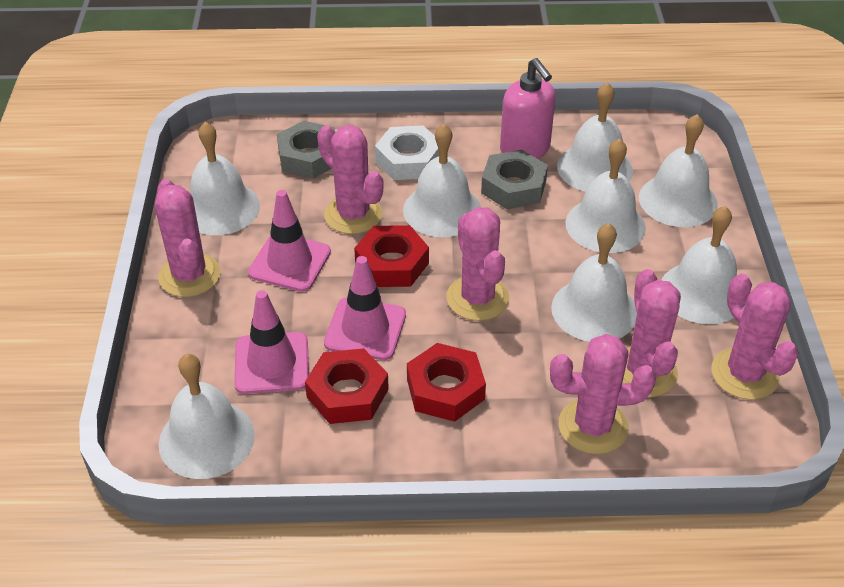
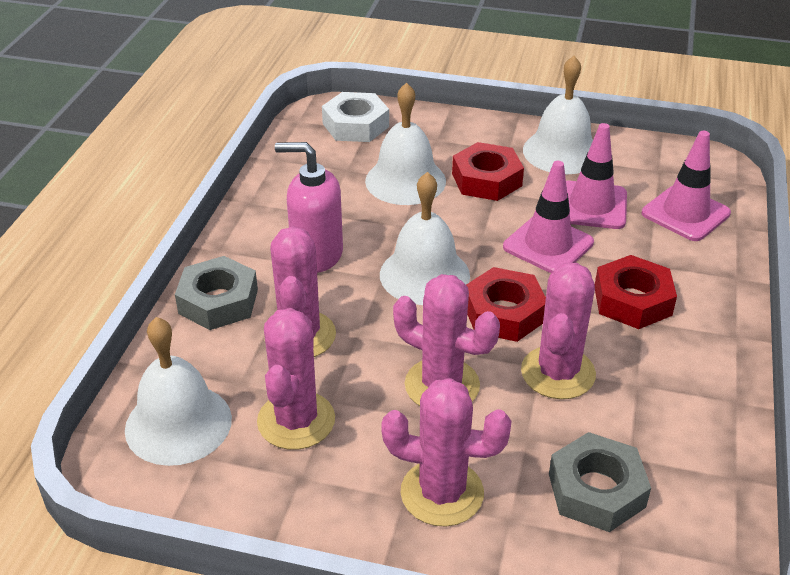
pink cactus: [155,179,221,297] [317,125,384,234] [446,207,509,321] [550,334,656,454] [622,269,681,397] [711,273,799,400] = 6 -> [257,308,335,450] [264,226,336,357] [381,378,512,527] [393,274,500,406] [521,263,596,399] = 5
white bell: [159,354,255,479] [190,122,260,235] [403,124,481,237] [551,223,637,342] [557,82,633,192] [565,138,646,253] [639,114,718,227] [661,206,737,324] = 8 -> [125,317,232,466] [365,82,446,205] [380,172,470,305] [523,56,593,174] = 4

